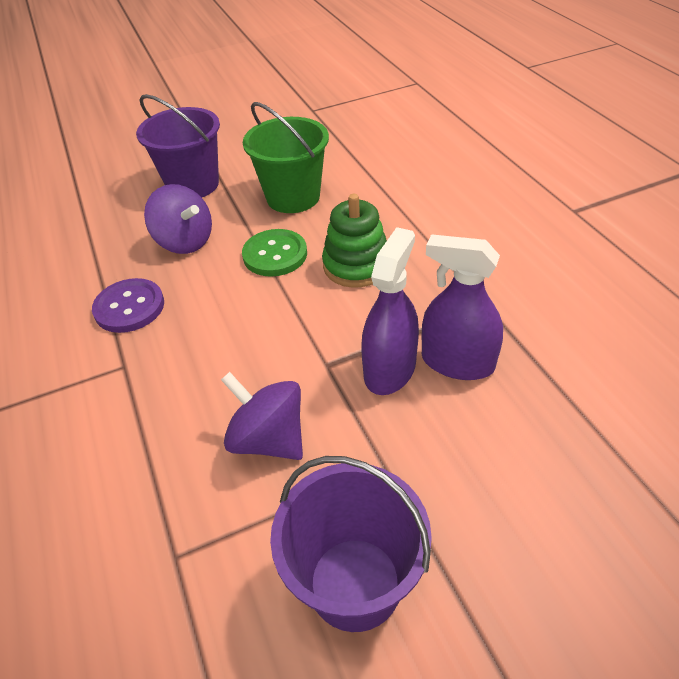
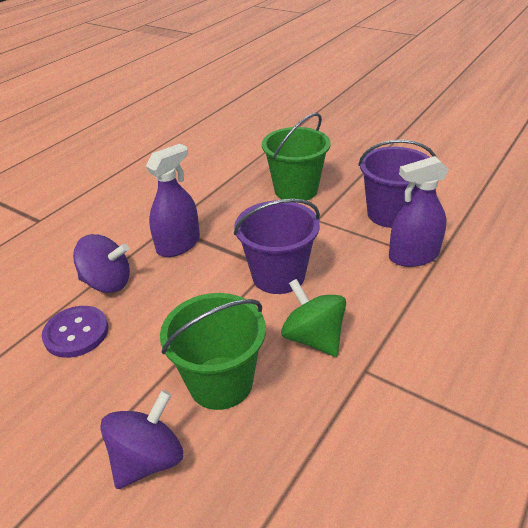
green bucket: [243,102,329,213] = 1 -> [160,293,266,410] [262,113,331,201] = 2
green button: [242,229,307,277] = 1 -> none = 0
green spinning top: none = 0 -> [281,279,346,357] = 1
green stacking toy: [322,194,387,288] = 1 -> none = 0

